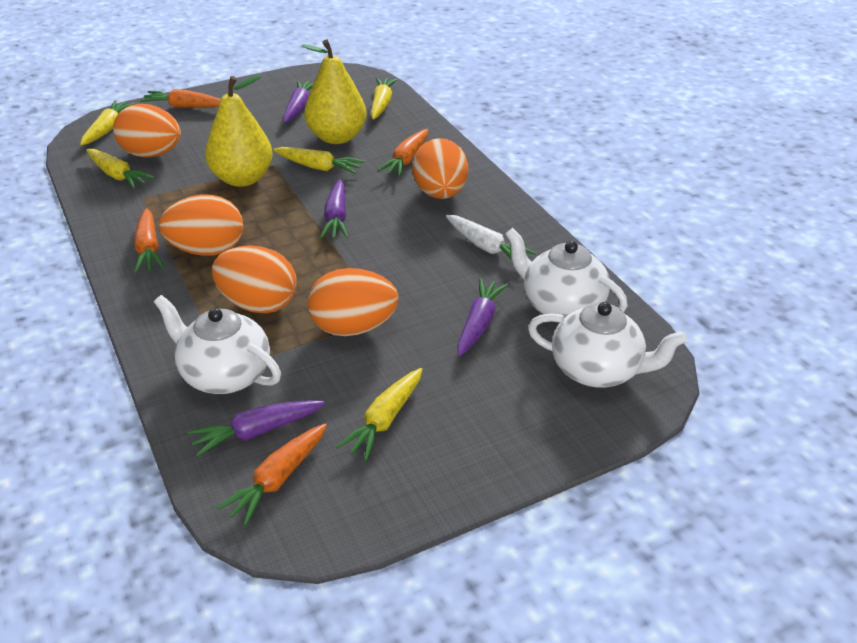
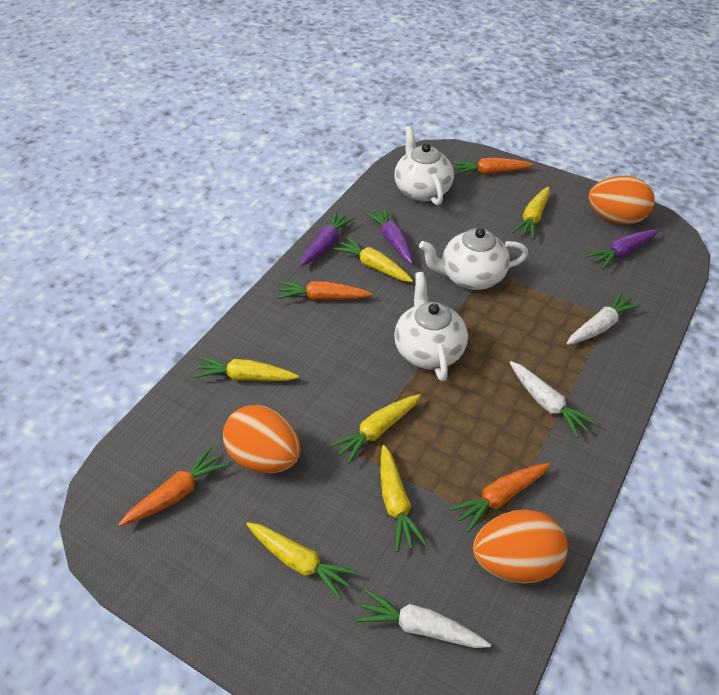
orange egg: [113,104,181,158] [159,195,243,256] [212,245,297,313] [308,268,399,336] [412,138,468,199] = 5 -> [223,405,301,473] [473,510,568,584] [588,176,655,225] = 3
purple carrot: [187,400,325,457] [283,80,313,123] [320,179,348,239] [457,278,508,356] = 4 -> [300,211,355,267] [365,207,413,264] [586,229,659,269] = 3
white carrot: [446,215,536,260] = 1 -> [356,590,491,648] [510,361,597,438] [567,292,641,345] = 3
yellow carrot: [80,100,136,146] [86,149,155,189] [273,147,365,174] [336,368,422,461] [370,78,398,120] = 5 -> [194,357,299,381] [246,522,358,600] [329,394,421,464] [333,236,413,282] [381,445,427,552] [512,187,550,239] = 6
yellow pear: [205,75,273,187] [301,39,366,144] = 2 -> none = 0

